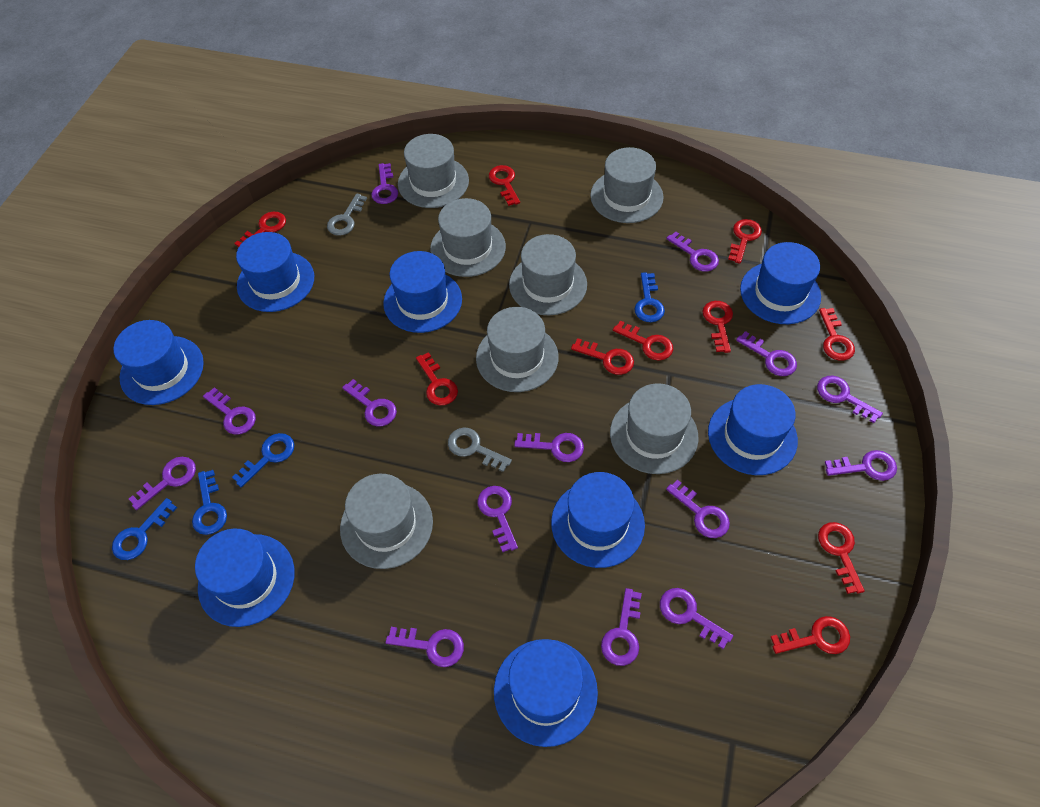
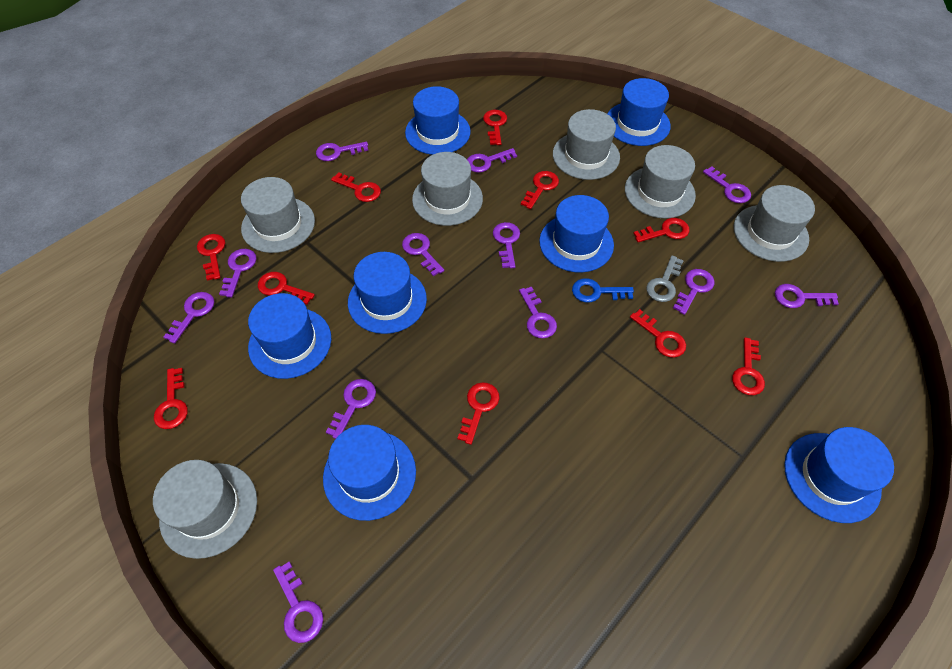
blue hat: [113,320,204,405] [195,529,294,627] [236,232,314,312] [383,251,462,333] [494,639,598,747] [551,472,645,568] [708,384,798,475] [740,242,821,324] = 8 -> [248,293,331,379] [323,425,416,521] [348,252,427,334] [405,86,471,155] [539,195,614,272] [607,78,671,146] [784,427,894,523] = 7
blue key: [112,498,177,560] [192,470,227,535] [232,433,294,488] [634,273,665,322] = 4 -> [572,278,634,303] = 1
grey hat: [340,474,433,569] [398,134,469,208] [430,198,506,277] [476,307,559,392] [509,234,587,315] [590,147,664,223] [610,383,699,474] = 7 -> [153,460,257,559] [241,177,315,253] [412,152,483,226] [553,109,620,180] [625,145,696,218] [734,185,815,262] = 6
grey key: [327,193,367,236] [448,428,512,472] = 2 -> [646,255,684,302] = 1
purple key: [129,457,196,510] [203,387,256,435] [342,379,397,426] [371,163,398,204] [386,627,464,667] [478,486,518,552] [514,433,584,462] [601,588,642,666] [660,588,733,649] [666,231,719,272] [666,480,730,538] [736,331,797,376] [817,376,883,423] [825,450,897,481] = 14 -> [164,292,214,343] [219,249,257,298] [273,562,323,643] [316,142,368,161] [326,379,376,439] [402,233,444,276] [467,148,517,173] [493,222,520,268] [519,287,557,338] [673,269,714,315] [703,166,751,203] [775,284,839,308] = 12

